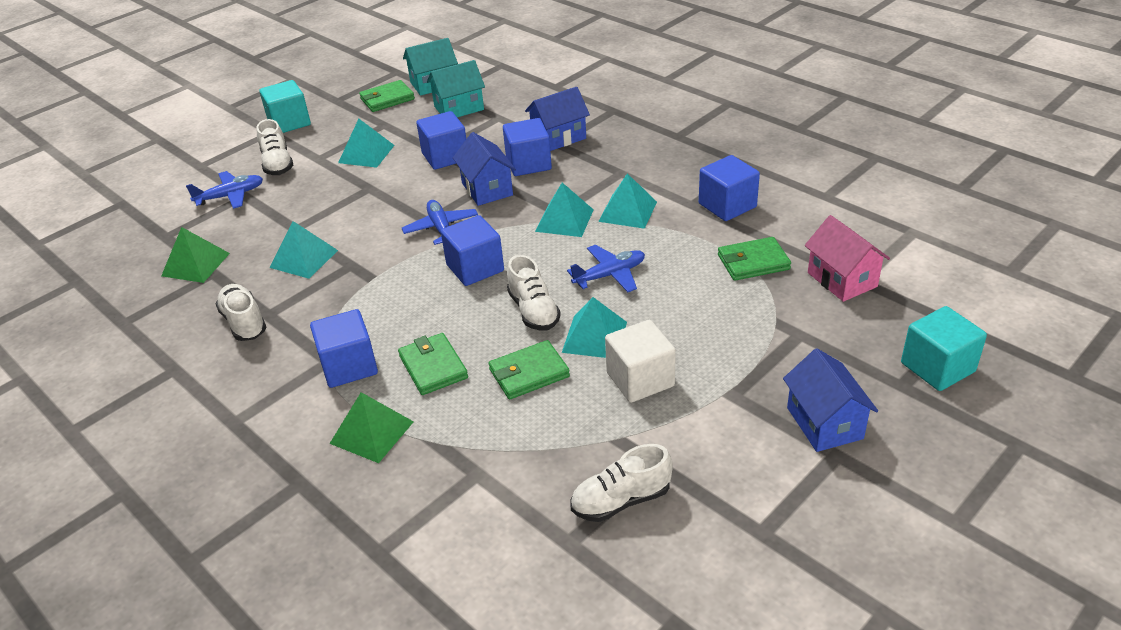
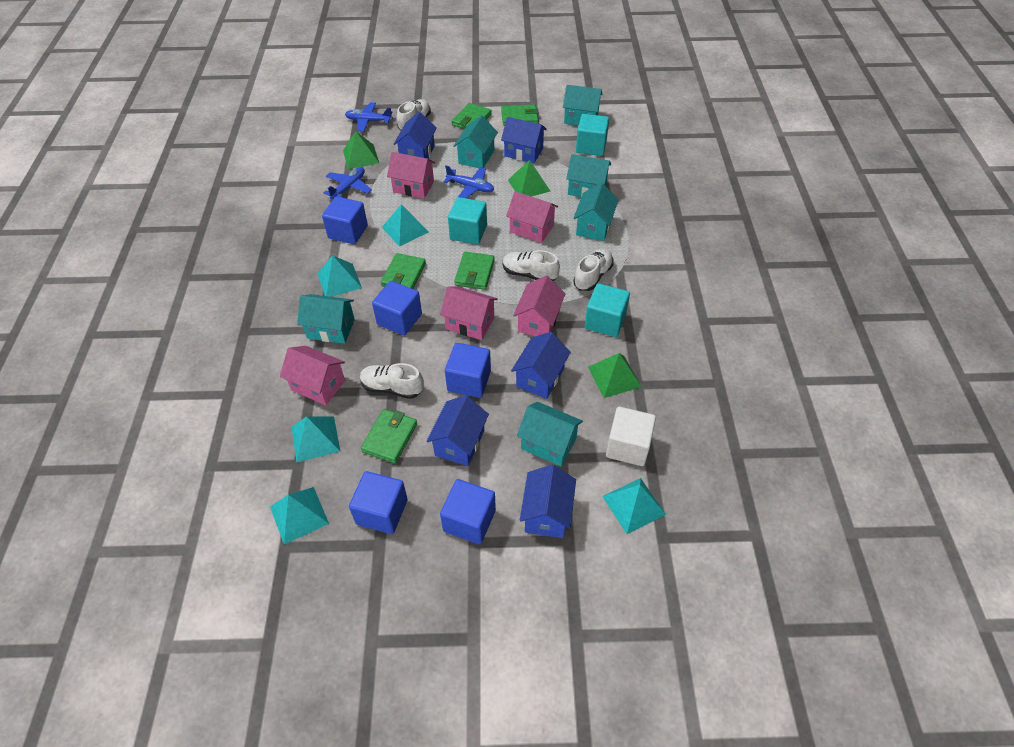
blue house: [453,132,516,206] [525,87,590,151] [783,348,878,452] = 3 -> [394,112,437,159] [427,395,489,466] [501,117,547,163] [511,332,571,399] [520,465,576,538] = 5
green pyramid: [161,227,230,283] [330,392,414,463] = 2 -> [343,131,379,169] [508,160,550,197] [588,353,641,398] = 3
green wallet: [359,80,415,112] [398,333,468,395] [489,340,570,400] [718,237,791,281] = 4 -> [361,409,417,463] [381,253,426,289] [452,103,492,129] [454,252,495,290] [501,104,538,126] = 5
pink house: [805,215,890,302] = 1 -> [280,346,345,405] [387,152,435,198] [440,286,498,340] [506,191,558,243] [513,276,565,336] = 5
turquoise cube: [259,80,311,133] [901,306,987,391] = 2 -> [448,197,487,245] [576,114,609,156] [585,283,630,337] = 3
turquoise house: [403,38,458,96] [427,60,485,117] = 2 -> [297,294,355,344] [453,115,498,168] [517,402,583,466] [563,85,603,126] [566,154,611,197] [573,183,618,241] = 6

